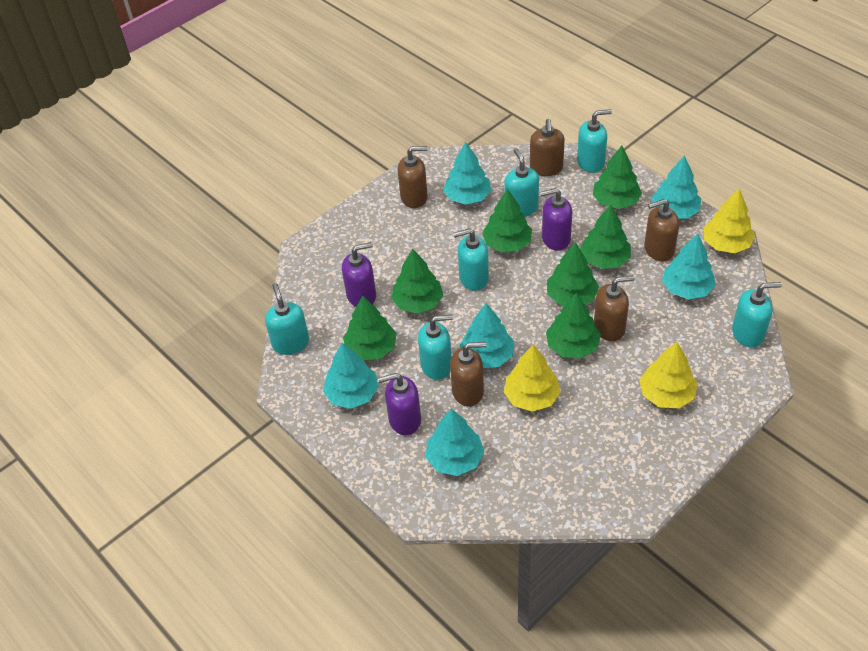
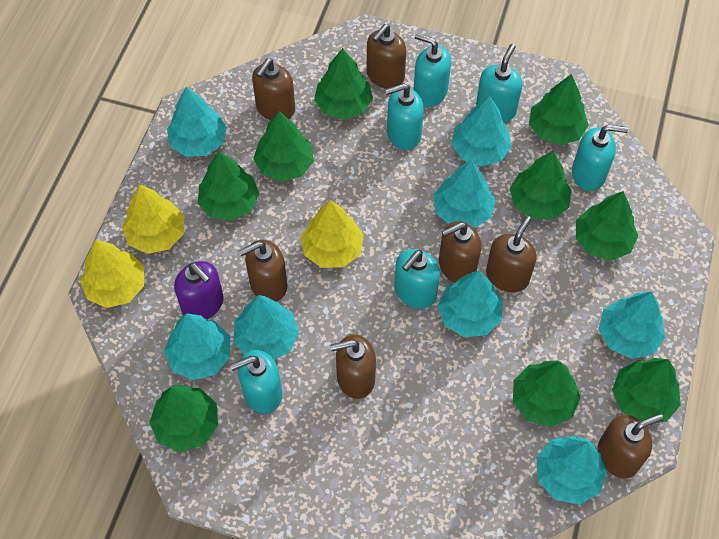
brown soap dispenser: [398,146,428,208] [450,342,487,407] [530,119,565,176] [594,275,635,341] [644,199,679,262] = 5 -> [239,240,287,302] [252,58,295,120] [330,334,376,399] [367,24,406,89] [439,221,481,283] [486,216,537,292] [598,414,663,478] = 7
green tree: [343,296,397,360] [391,249,444,314] [482,189,532,252] [546,292,601,358] [547,242,599,306] [580,204,631,269] [593,146,642,209] = 7 -> [149,385,218,452] [198,151,259,221] [253,111,314,182] [314,48,373,120] [510,151,572,219] [513,361,581,427] [529,74,589,145] [576,191,638,261] [612,358,681,423] = 9
purple soap dispenser: [342,242,376,307] [378,373,421,435] [540,188,572,250] = 3 -> [174,261,224,319] = 1
turquoise tree: [323,342,379,409] [426,409,484,476] [443,142,491,204] [460,303,514,368] [651,155,701,219] [662,234,716,299] = 6 -> [164,313,230,380] [167,87,227,157] [233,295,299,360] [433,159,495,228] [438,270,502,337] [451,95,512,166] [537,436,607,505] [599,292,665,359] = 8

